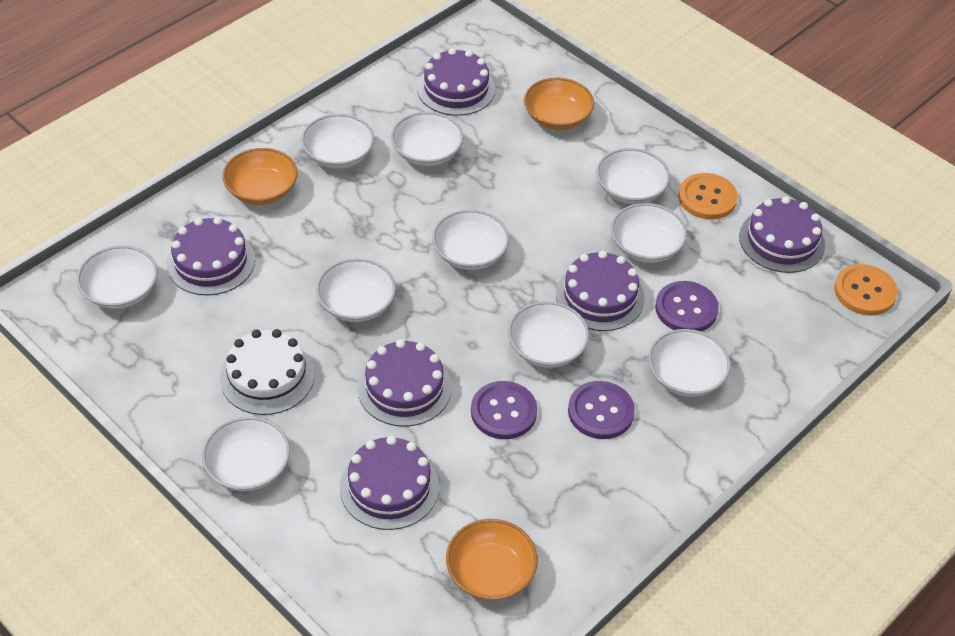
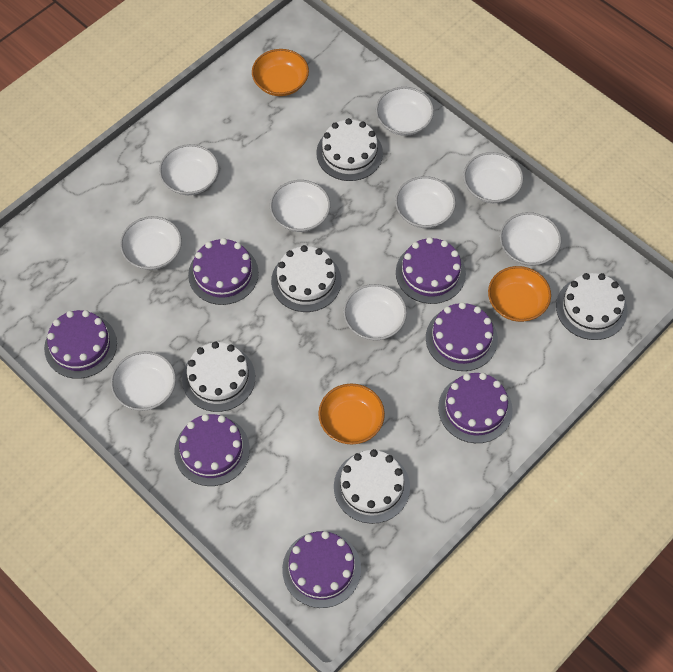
orange button: [678,173,738,219] [834,264,898,315] = 2 -> none = 0
purple button: [471,381,537,439] [568,381,635,439] [655,281,719,331] = 3 -> none = 0
purple cake: [166,217,255,295] [340,436,439,530] [358,339,452,427] [417,48,495,116] [556,251,645,331] [739,196,825,273] = 6 -> [44,310,117,379] [174,414,250,486] [188,238,259,305] [282,531,361,608] [396,237,466,304] [426,302,498,371] [438,373,513,443] = 7
white bowl: [77,246,158,309] [202,417,290,492] [301,114,374,169] [316,258,396,322] [391,112,463,166] [432,210,509,270] [508,301,589,368] [596,148,670,204] [611,203,687,263] [648,329,731,397] = 10 -> [111,351,176,411] [120,216,182,270] [159,144,219,195] [270,180,330,232] [343,284,407,340] [376,87,434,136] [395,176,456,228] [463,152,523,203] [500,212,561,266] = 9
white cake: [220,329,314,415] = 1 -> [182,342,255,412] [271,245,341,312] [316,118,383,181] [334,449,410,524] [556,273,628,340] = 5

